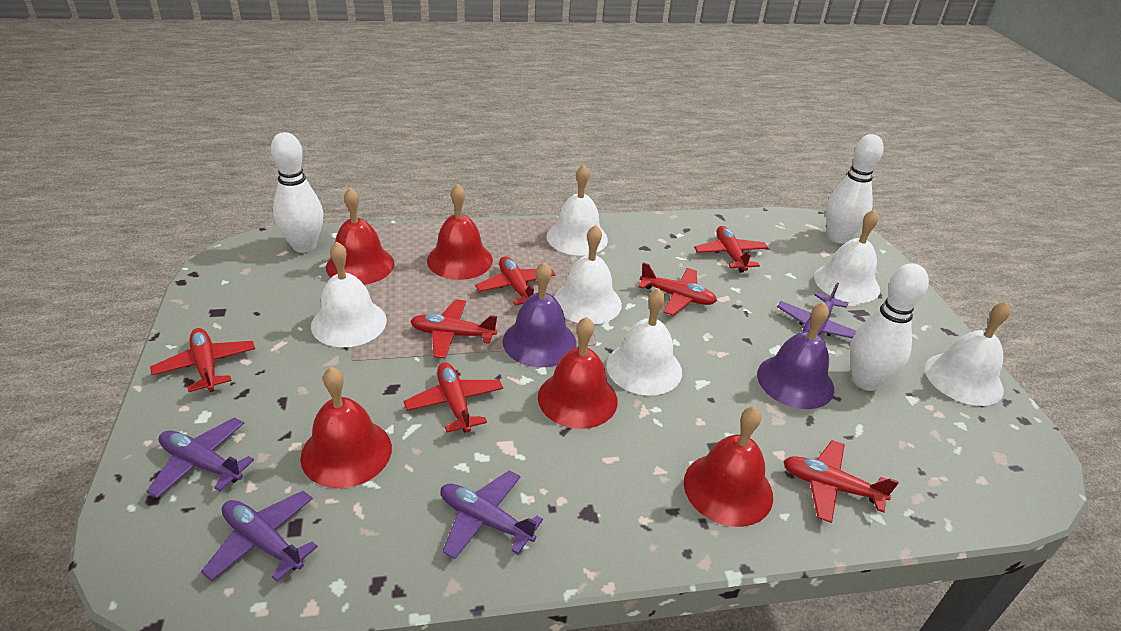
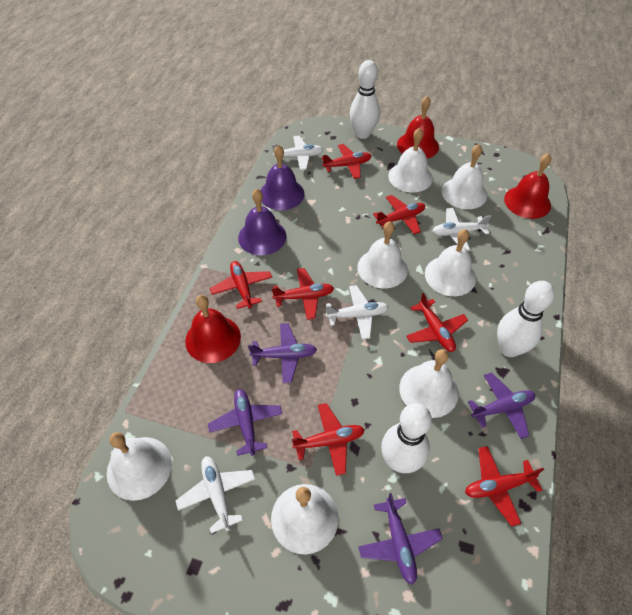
red bell: [300,367,392,488] [326,187,394,285] [427,184,493,280] [538,317,618,429] [684,406,773,527] = 5 -> [185,295,241,363] [397,96,439,159] [504,153,551,219] = 3
white bell: [311,241,387,347] [547,164,608,256] [554,225,622,324] [606,288,682,395] [814,209,880,303] [925,301,1011,406] = 6 -> [107,432,172,501] [271,484,339,554] [357,221,408,288] [388,128,433,193] [399,349,459,418] [425,229,476,296] [442,144,487,209] = 7
white plane: none = 0 -> [176,456,255,534] [272,136,323,170] [326,285,388,340] [432,208,491,251] = 4

